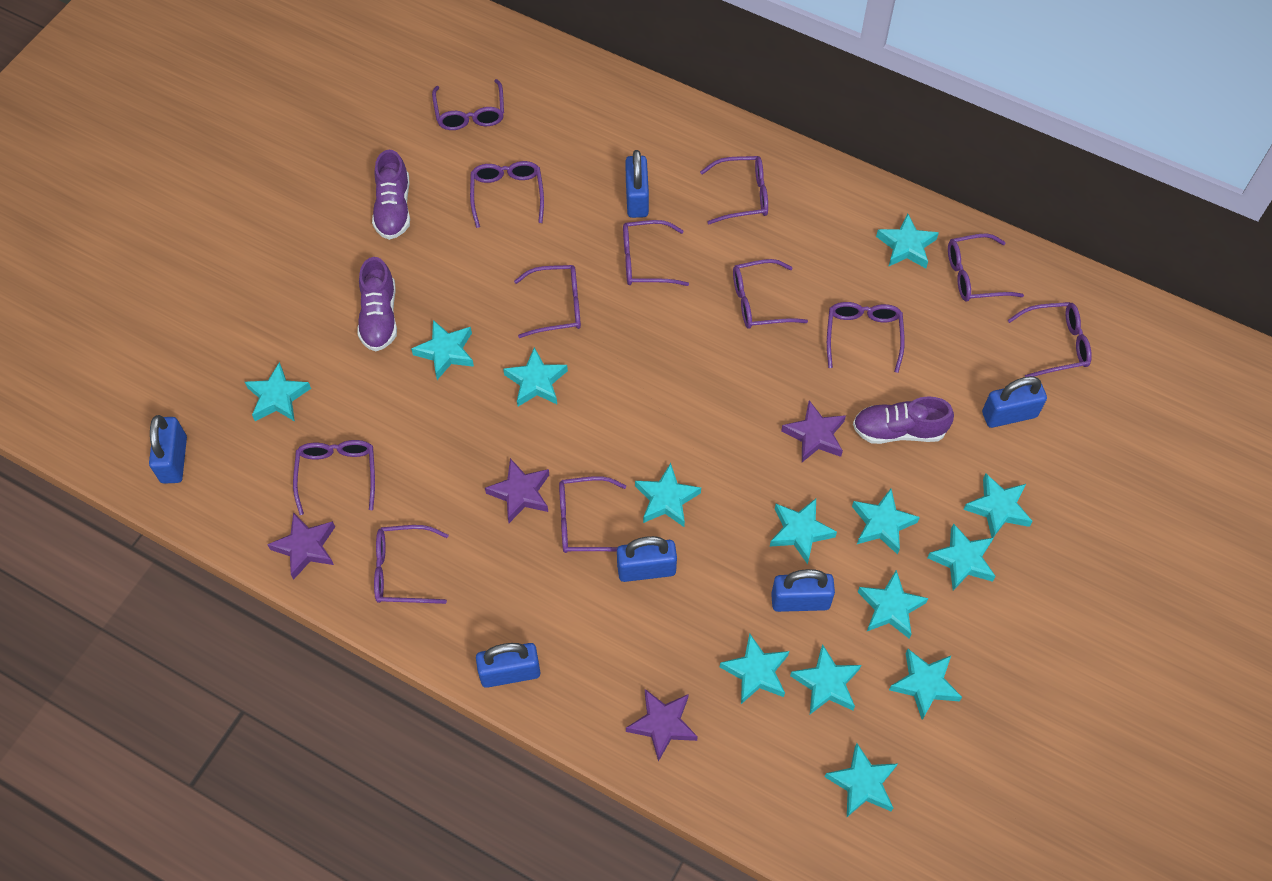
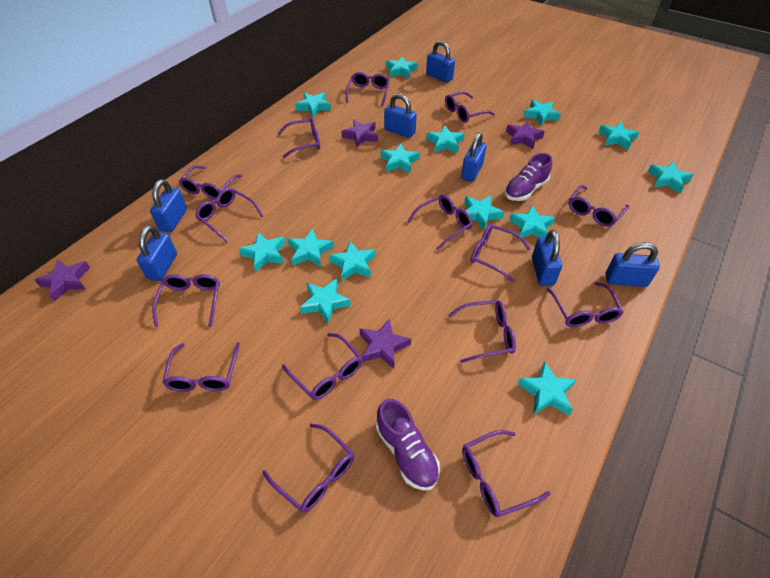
blue padlock: [149,415,187,484] [476,643,540,688] [617,536,677,582] [626,150,649,218] [771,569,835,612] [982,376,1047,428] = 6 -> [137,225,177,281] [150,179,187,232] [384,93,417,138] [426,41,455,83] [461,132,487,182] [532,230,562,286] [605,242,660,287] = 7
purple glasses: [293,440,375,515] [374,525,449,604] [432,79,504,130] [470,161,544,228] [514,265,581,338] [559,476,626,553] [623,220,689,286] [700,156,768,225] [733,259,808,329] [827,302,905,373] [948,233,1024,302] [1008,302,1092,377] = 12 -> [152,274,220,327] [162,342,240,392] [179,165,242,199] [195,188,264,242] [262,424,354,513] [277,118,320,158] [282,333,362,400] [346,72,390,106] [407,195,473,250] [445,91,495,123] [448,300,516,363] [462,430,551,517] [471,224,531,283] [547,282,623,327] [569,185,629,227] = 15
purple shoe: [357,257,397,351] [372,150,410,240] [853,396,954,444] = 3 -> [376,399,440,491] [504,153,552,201] = 2

